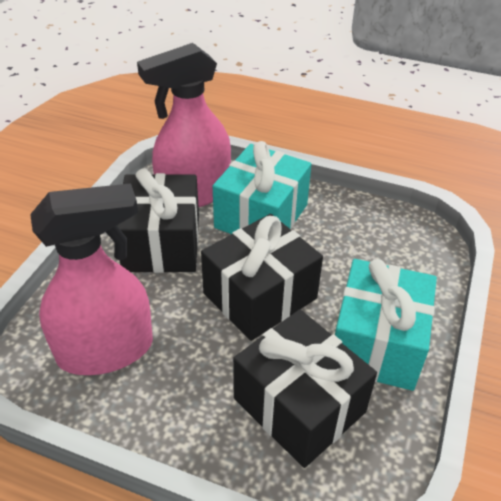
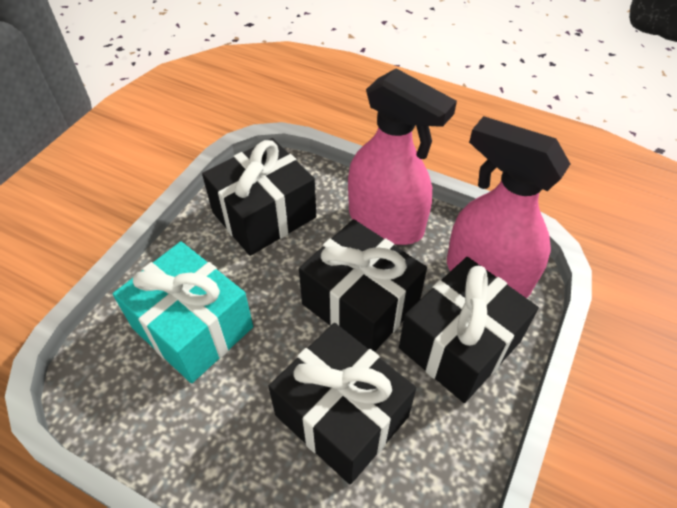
black gift: [117,168,199,273] [201,214,323,341] [233,309,377,468] = 3 -> [202,138,316,256] [268,323,416,484] [299,219,427,352] [399,257,539,403] = 4
turquoise gift: [213,141,312,234] [335,259,437,391] = 2 -> [113,241,253,383] = 1

